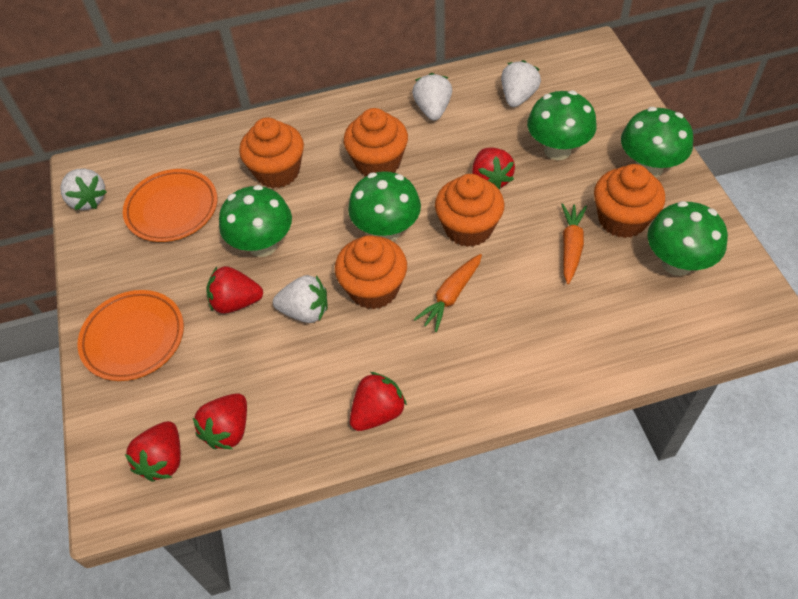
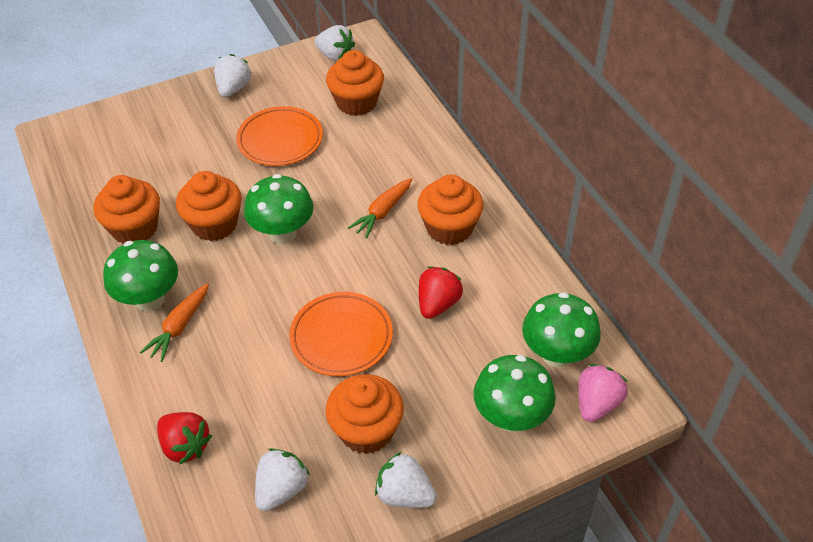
green mushroom: [219,185,292,257] [348,171,421,241] [527,90,597,160] [621,107,693,177] [647,201,728,276] = 5 -> [103,240,178,312] [244,174,314,244] [473,355,556,432] [522,292,601,368] = 4
pink strawberry: none = 0 -> [578,364,628,422] = 1
red strawberry: [125,421,181,482] [193,393,247,449] [206,266,263,314] [350,372,407,431] [472,147,515,190] = 5 -> [157,412,212,464] [419,266,463,319] = 2

